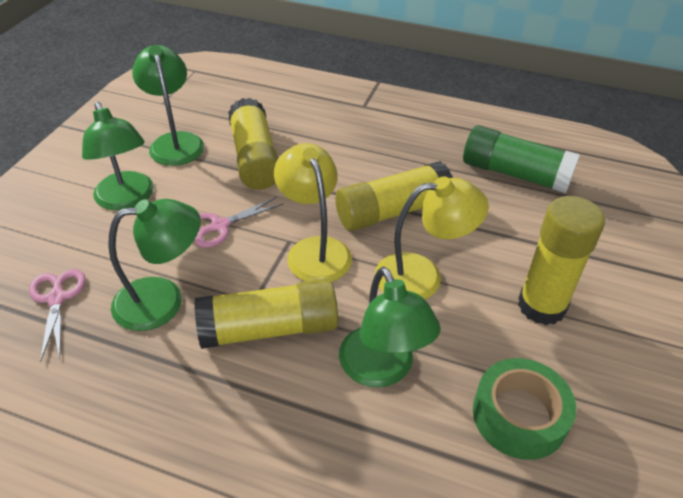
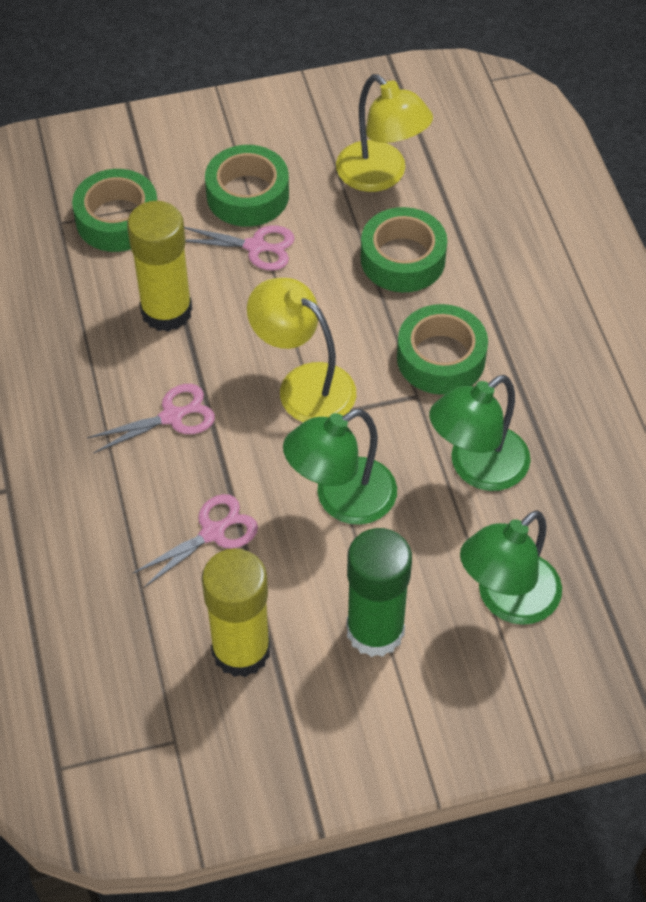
green lamp: [82,102,154,211] [108,199,201,331] [132,45,204,166] [339,267,441,387] = 4 -> [283,409,397,525] [429,375,531,491] [460,510,562,625] = 3
green tape: [473,358,576,460] = 1 -> [72,169,157,252] [205,145,289,227] [361,207,447,292] [397,304,488,395] = 4
pink scissors: [29,269,86,362] [195,197,284,248] = 2 -> [87,384,215,453] [132,494,258,588] [184,225,295,271] = 3
yellow glue stick: [194,279,338,349] [228,98,278,190] [335,161,453,231] [518,196,605,325] = 4 -> [127,201,192,332] [202,548,270,677] = 2

